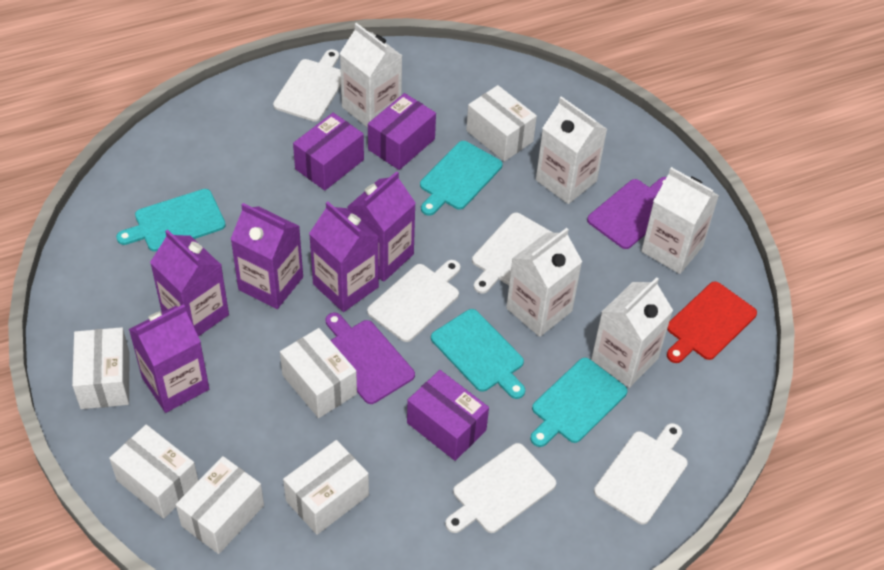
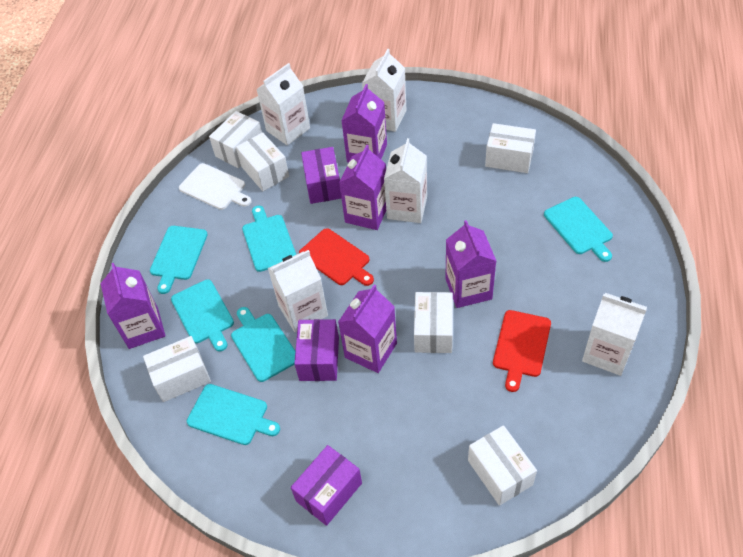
purple cutting board: [326,313,415,404] [587,177,667,249] = 2 -> none = 0
red cutting board: [667,282,757,363] = 1 -> [299,228,374,286] [493,310,551,392] = 2
turquoise cutting board: [116,189,226,251] [420,141,502,216] [431,309,525,399] [530,358,627,447] = 4 -> [150,226,208,294] [171,279,234,351] [187,384,280,445] [231,307,295,382] [242,206,296,272] [544,197,613,262] = 6
white cutting board: [273,49,341,122] [367,260,460,342] [445,443,556,533] [472,213,553,294] [594,423,688,525] = 5 -> [179,163,251,210] = 1

